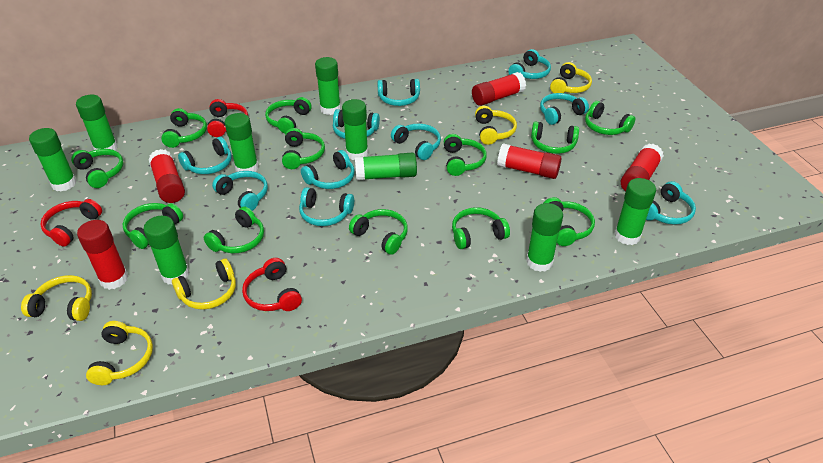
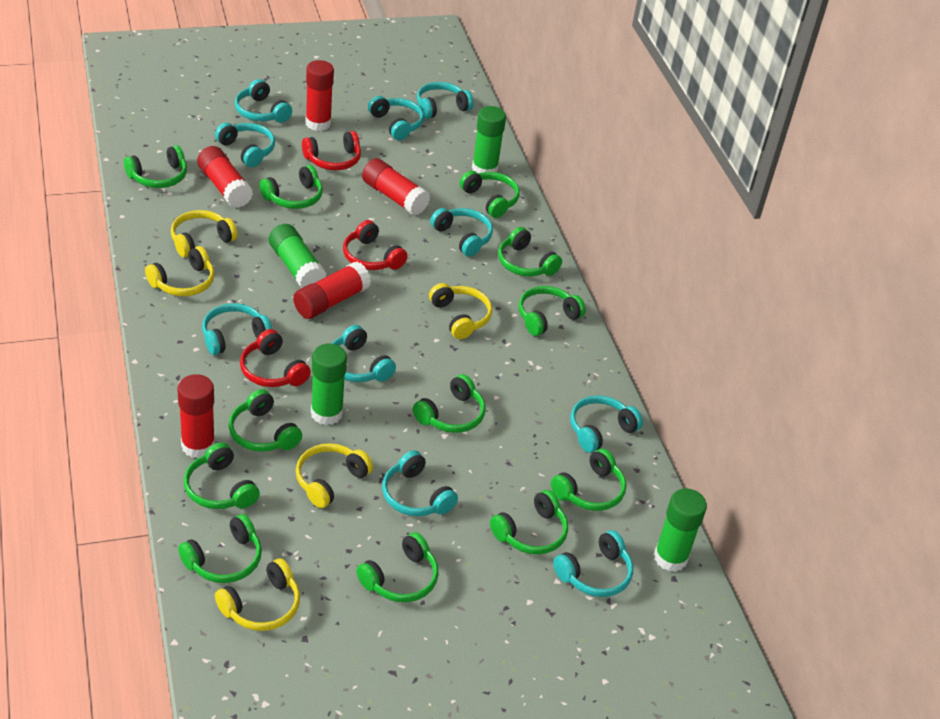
green glue stick: [29,128,77,191] [76,95,118,151] [143,216,189,285] [224,113,259,172] [315,57,341,115] [342,99,368,160] [355,153,417,181] [526,203,563,272] [614,178,656,245] = 9 -> [269,224,326,288] [311,343,347,425] [472,106,506,173] [654,488,707,572] = 4

